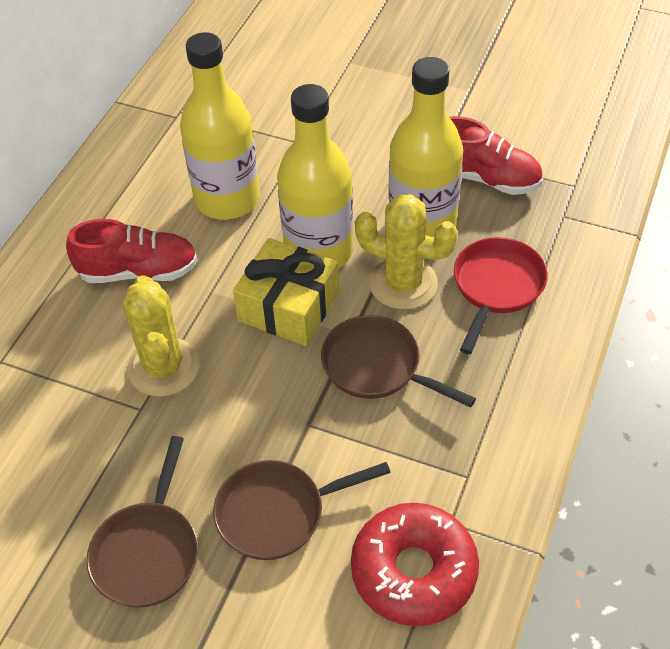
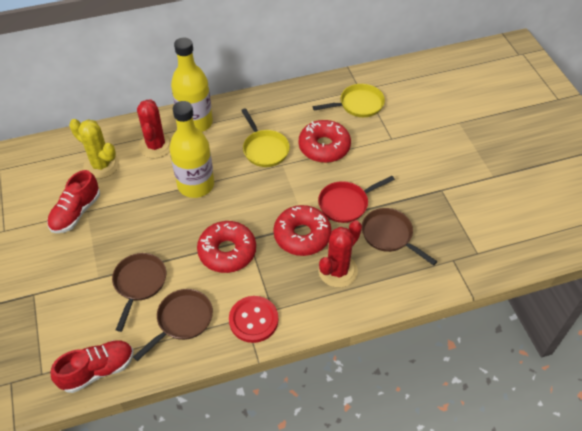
red button: none = 0 -> [229,296,278,343] = 1
red cactus: none = 0 -> [137,99,171,158] [318,220,362,288] = 2
red donut: [351,503,479,626] = 1 -> [197,221,256,273] [274,205,332,256] [299,120,351,163] = 3
yellow bottle: [180,32,260,220] [277,84,353,268] [388,57,463,237] = 3 -> [169,101,214,198] [171,38,213,132] = 2
yellow cactus: [123,275,200,397] [355,194,458,309] = 2 -> [69,119,119,179] = 1
yellow gift: [233,238,339,346] = 1 -> none = 0
yellow pan: none = 0 -> [241,108,290,167] [313,84,385,117] = 2

